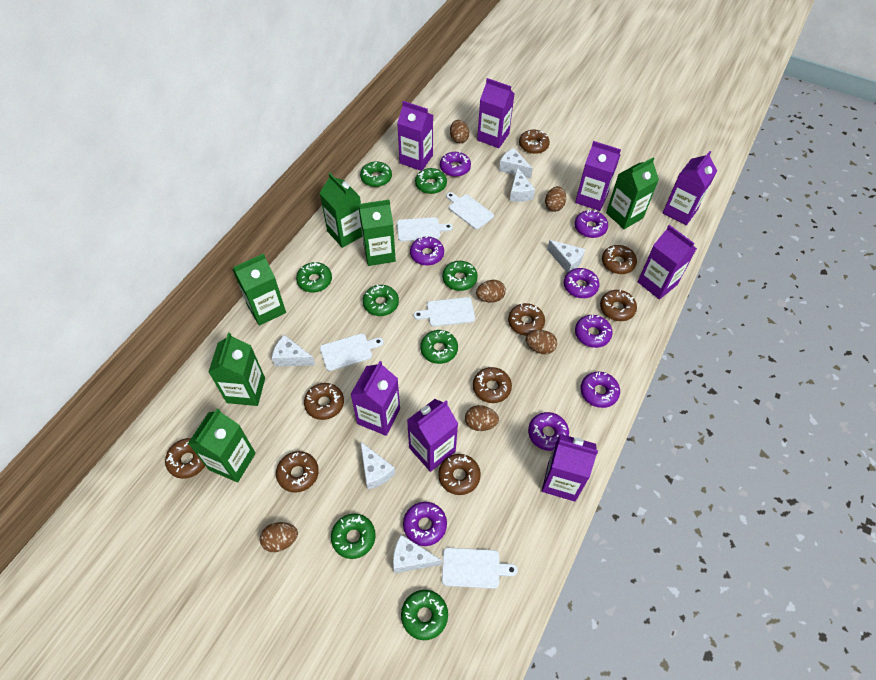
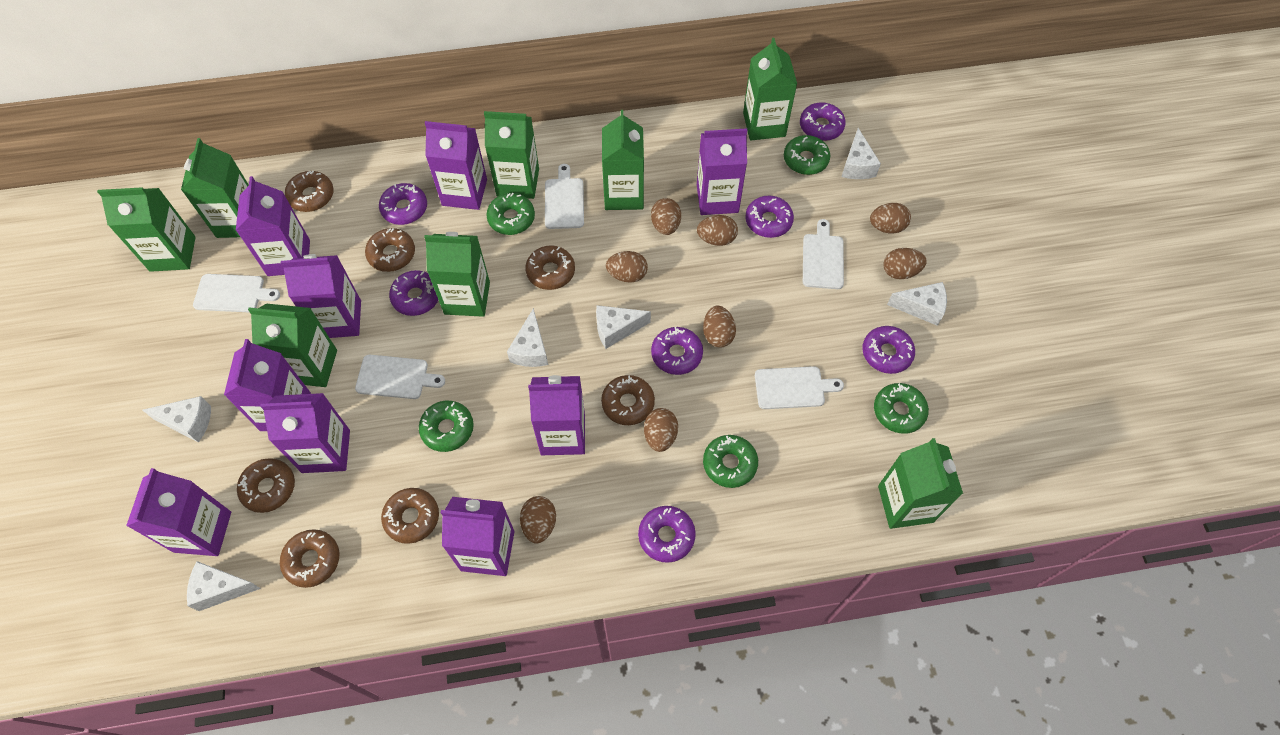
brown donut: [165,438,205,479] [276,451,319,493] [304,383,344,420] [438,454,481,495] [473,367,512,403] [508,303,545,336] [519,130,550,154] [600,289,637,321] [602,245,637,274] = 9 -> [237,458,295,513] [280,529,339,588] [285,171,334,212] [365,228,415,272] [381,488,439,544] [525,245,575,290] [601,375,655,425] = 7
brown egg: [260,522,298,552] [450,120,469,143] [465,405,499,431] [476,280,506,303] [526,330,557,354] [545,186,566,212] = 6 -> [520,496,556,544] [606,251,648,283] [644,408,678,452] [651,198,681,235] [697,215,738,246] [703,305,736,348] [870,203,911,233] [883,248,927,279] = 8
green carton: [188,408,256,482] [208,333,265,406] [232,253,286,326] [320,173,362,248] [359,200,396,266] [606,157,659,229] = 6 -> [97,187,196,272] [181,138,249,238] [248,303,337,387] [424,232,490,317] [484,111,539,199] [602,110,644,210] [743,38,797,140] [878,438,963,529] = 8
green donut: [296,262,332,293] [331,514,376,559] [360,161,392,187] [363,284,399,316] [401,590,448,640] [415,168,447,194] [420,330,458,364] [442,261,478,291] = 8 -> [419,401,474,452] [486,193,535,235] [703,435,758,488] [784,135,830,175] [874,383,929,434] = 5
purple carton: [350,361,400,436] [397,101,433,171] [407,399,458,472] [477,78,515,148] [542,434,598,502] [575,141,621,211] [638,225,697,300] [663,151,717,225] = 8 -> [126,468,231,556] [224,339,311,431] [236,176,310,276] [260,393,350,473] [281,254,361,338] [425,121,487,210] [441,497,515,576] [528,375,585,455] [697,128,747,215] = 9
purple donut: [403,502,447,546] [410,236,444,266] [440,152,471,177] [528,412,569,451] [564,268,600,298] [575,210,608,238] [575,315,613,348] [580,372,620,408] = 8 -> [379,183,427,225] [389,270,438,316] [638,506,696,563] [651,327,703,375] [745,196,794,238] [800,102,846,141] [862,326,915,374] = 7

